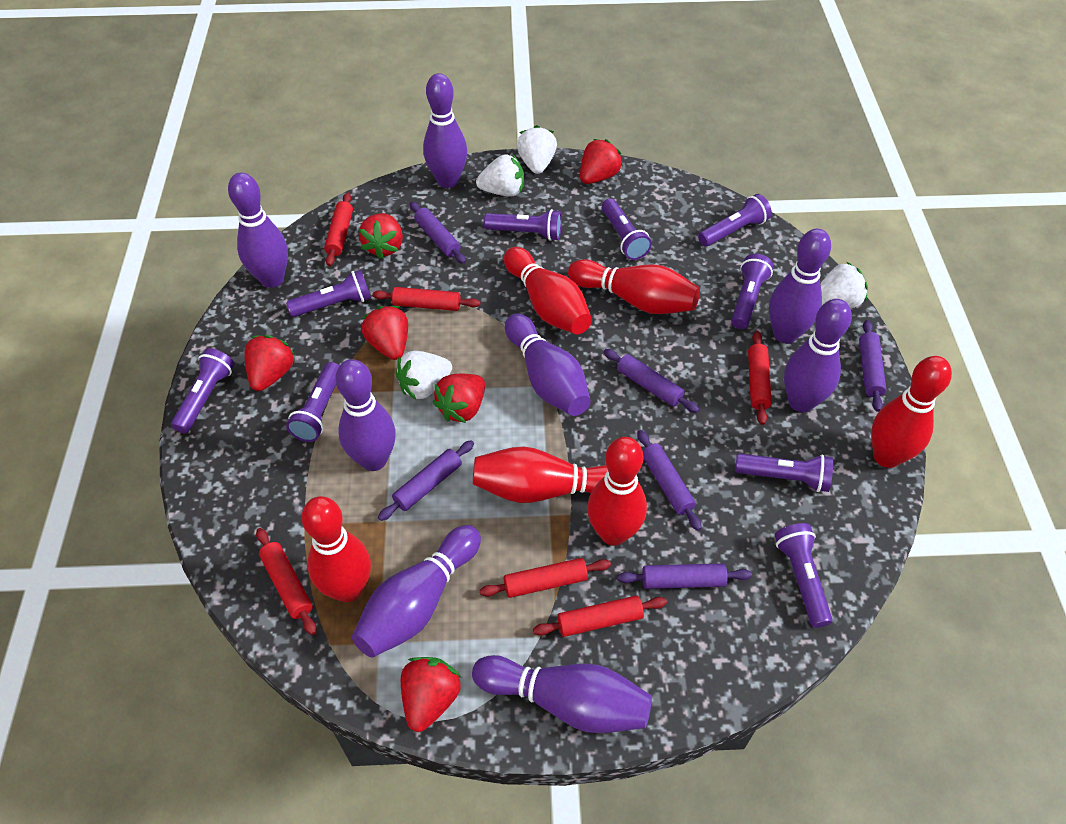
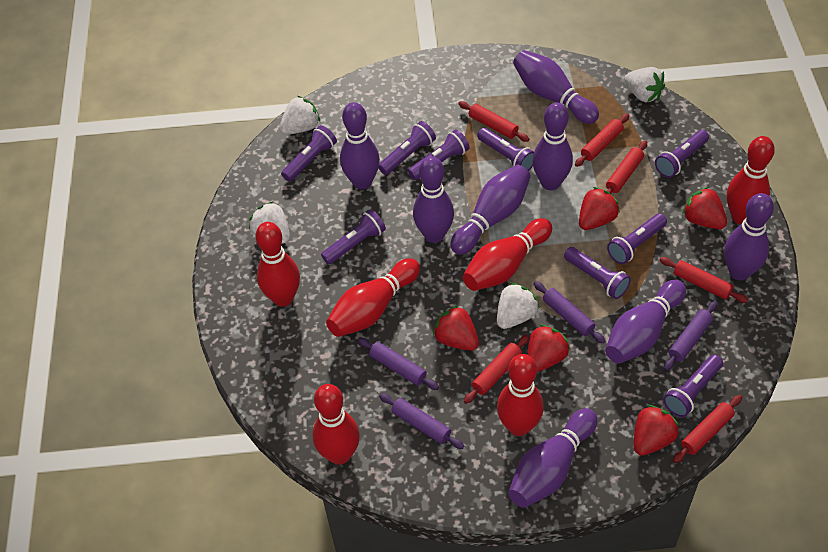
purple rolling pin: [378,440,474,521] [410,202,466,264] [604,349,699,413] [617,563,752,589] [637,430,702,531] [859,320,886,412] = 6 -> [358,338,439,390] [379,393,464,449] [534,281,605,344] [664,301,717,371] = 4
red strawberry: [244,335,296,391] [359,213,403,259] [361,306,408,360] [401,657,461,732] [433,374,485,423] [580,139,623,184] = 6 -> [433,305,479,351] [527,324,570,372] [579,187,620,230] [634,405,679,456] [682,187,727,229] = 5

